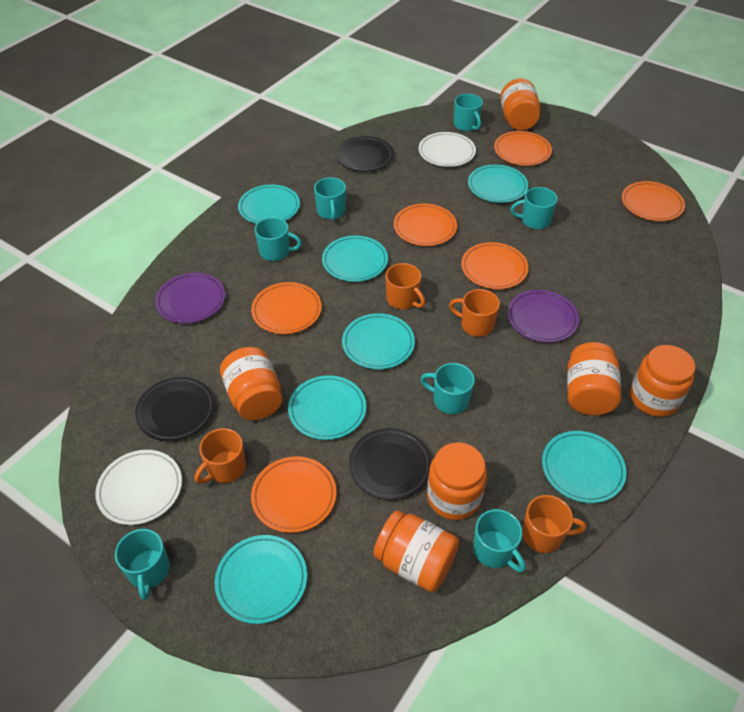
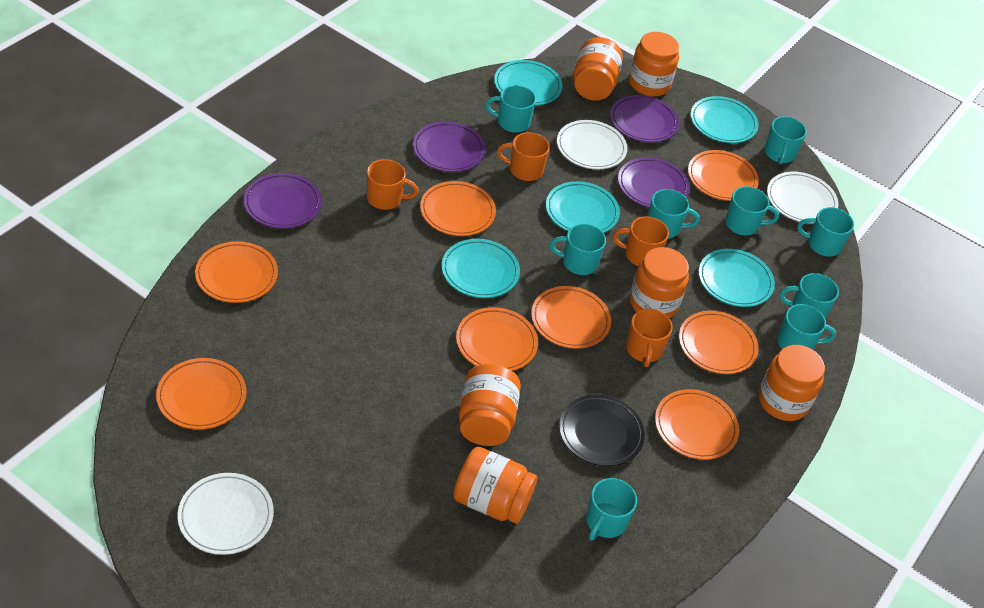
black plate: [135,377,215,441] [336,136,394,172] [349,428,432,500] = 3 -> [559,395,645,466] = 1
orange plate: [251,282,322,334] [251,456,336,533] [394,204,457,246] [461,242,529,289] [494,131,552,166] [622,181,685,221] = 6 -> [156,358,246,430] [195,241,278,303] [420,181,496,236] [456,307,538,371] [531,286,611,349] [655,389,739,460] [679,311,759,374] [688,150,759,201] = 8
purple plate: [155,273,225,324] [508,290,579,343] = 2 -> [244,173,322,229] [413,121,486,172] [610,95,679,142] [618,157,690,208] = 4
turquoise mug: [115,529,170,600] [255,217,302,261] [314,177,346,221] [421,363,475,414] [454,94,483,131] [473,509,525,573] [511,187,558,229] = 7 -> [485,85,536,133] [549,224,606,275] [586,478,637,540] [648,189,700,239] [725,186,779,236] [764,116,807,165] [777,304,836,350] [779,273,839,319] [797,207,854,257] = 9
turquoise plate: [215,535,307,624] [238,185,300,224] [288,375,366,440] [322,236,388,282] [342,313,415,369] [468,164,528,203] [542,431,627,503] = 7 -> [442,239,520,298] [494,60,562,106] [546,181,620,233] [691,96,759,143] [699,249,775,307] = 5
white plate: [95,450,182,525] [418,132,476,167] = 2 -> [178,473,274,555] [557,120,627,169] [767,172,838,224] = 3

